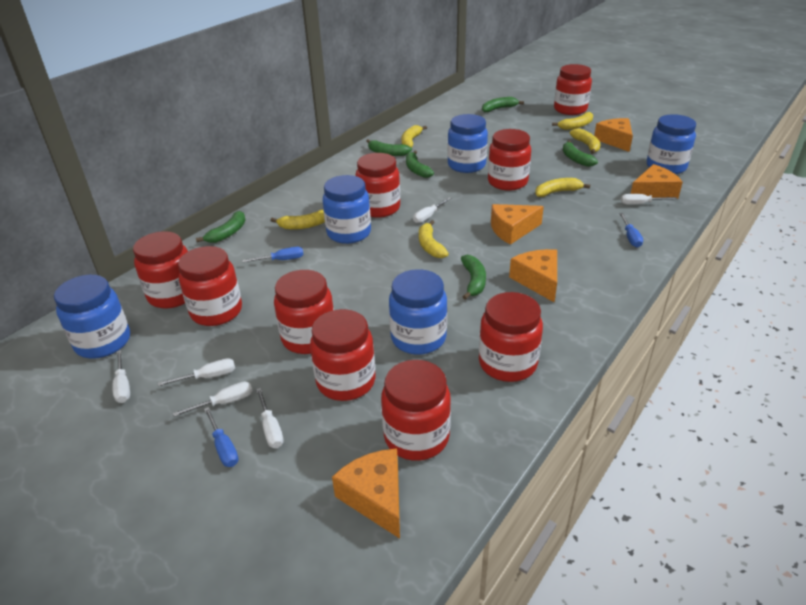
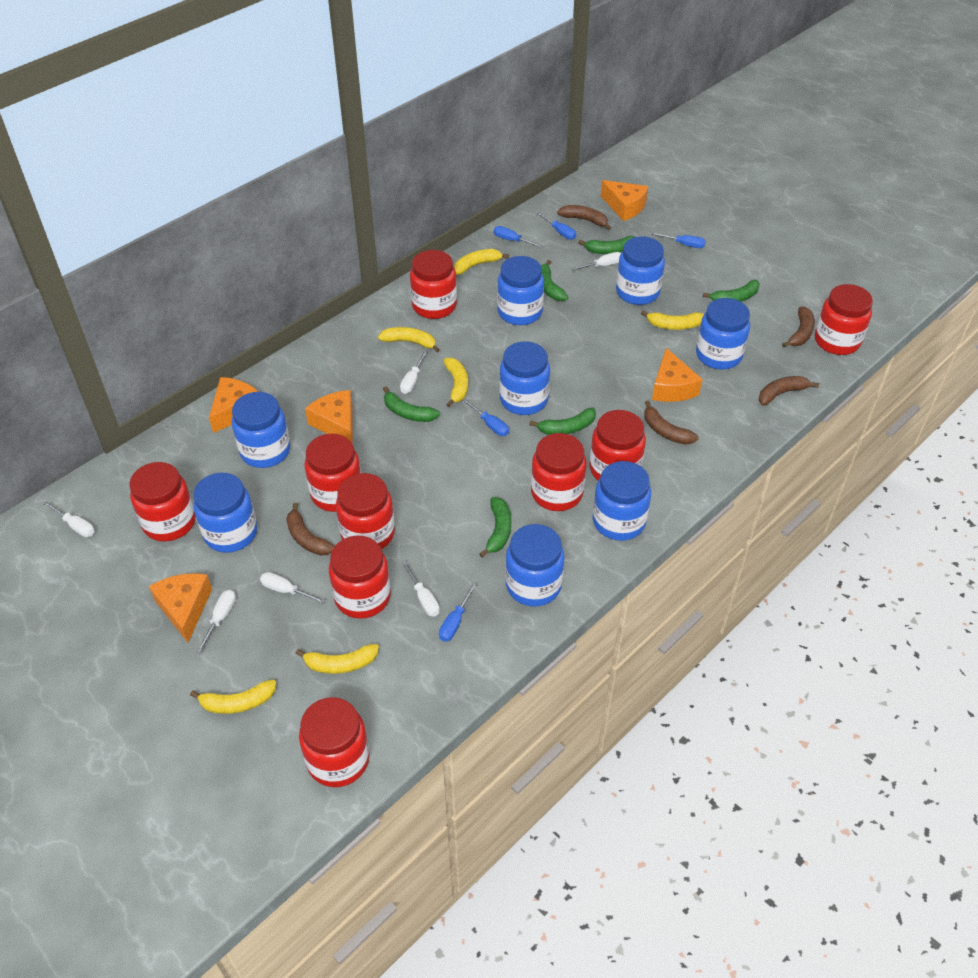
blue jar: [54,275,130,358] [323,175,371,244] [389,269,447,355] [447,114,488,173] [647,114,696,174] = 5 -> [193,473,257,553] [232,392,290,468] [497,256,544,325] [499,341,550,415] [505,524,565,607] [593,461,651,541] [616,236,665,305] [696,298,750,370] = 8
blue screwdriver: [204,407,239,467] [242,247,304,262] [619,213,643,248] = 3 -> [439,582,477,642] [462,399,509,436] [494,226,543,248] [536,212,576,240] [651,232,706,248] = 5
brown banana: none = 0 -> [286,503,335,555] [557,205,611,230] [644,400,698,445] [759,376,819,406] [782,306,815,347] = 5

